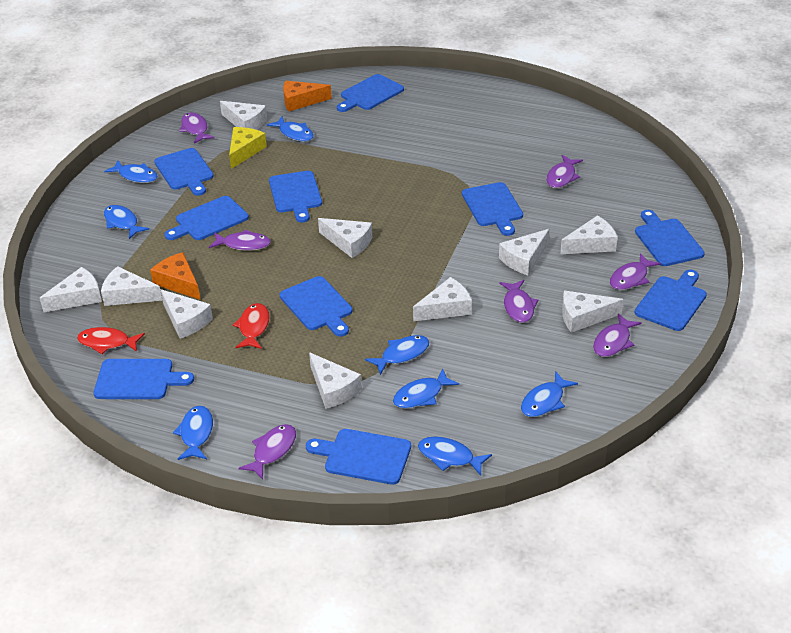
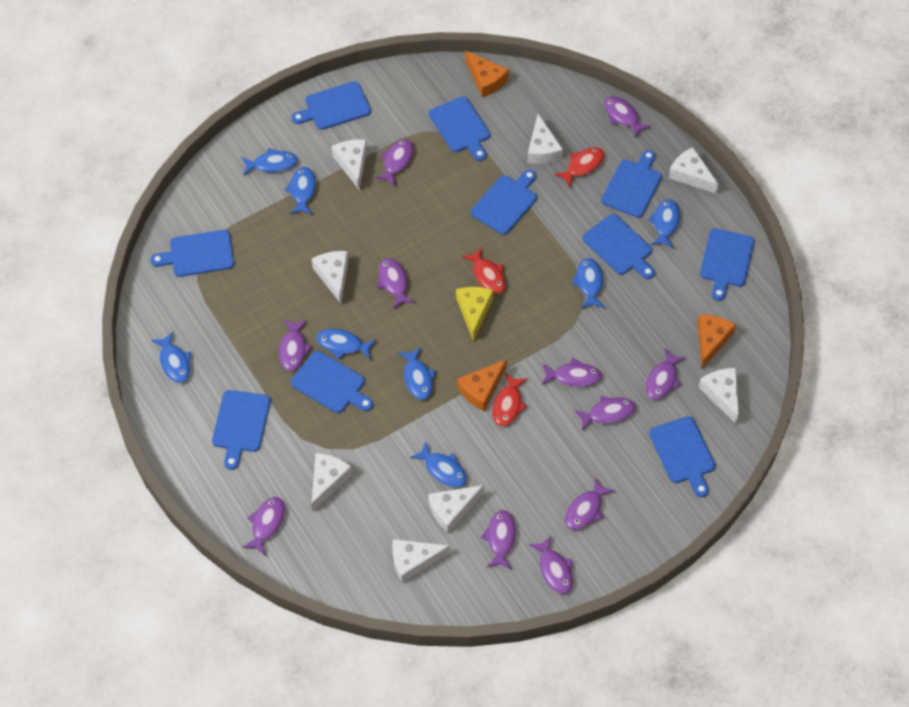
orange cheese: [150,252,200,299] [283,81,332,111] = 2 -> [457,359,507,411] [465,51,509,97] [697,314,736,369] = 3
purple fish: [179,112,215,143] [209,229,271,251] [239,424,296,479] [499,280,538,323] [546,155,583,188] [593,313,642,357] [610,253,661,290] = 7 -> [242,497,285,555] [279,320,312,371] [375,139,414,186] [377,258,415,309] [481,510,516,569] [529,536,573,594] [542,358,602,387] [565,478,615,530] [574,396,636,431] [604,96,651,138] [645,348,686,400] = 11
red fish: [77,327,145,354] [233,303,270,349] = 2 -> [462,247,506,294] [492,373,528,427] [554,147,604,187] = 3
white cheese: [40,267,102,312] [101,266,162,306] [160,289,213,339] [220,101,267,130] [309,352,362,409] [318,218,372,258] [413,277,472,321] [499,229,549,275] [560,215,618,254] [562,291,624,333] = 10 -> [312,251,349,304] [312,453,352,511] [331,139,367,190] [392,539,450,583] [428,485,484,533] [527,114,563,164] [669,147,719,194] [698,368,739,424] = 8

